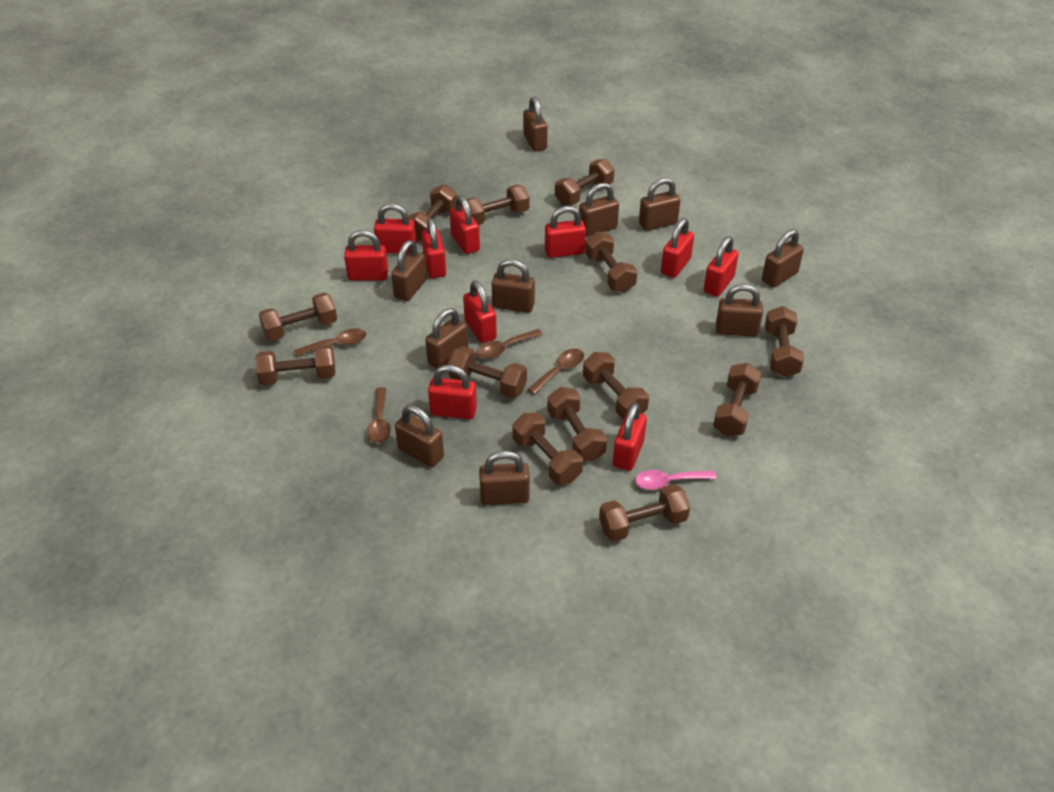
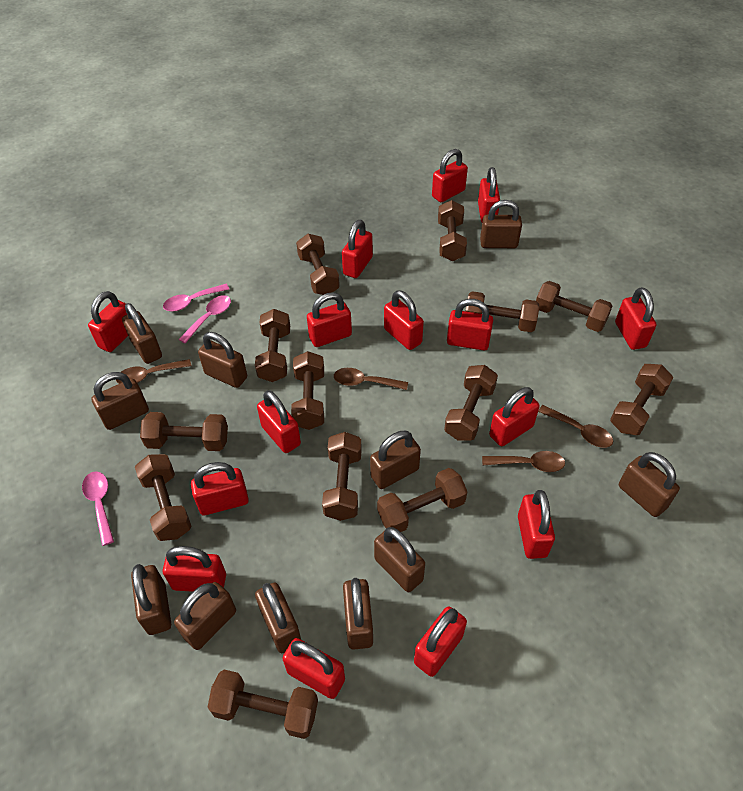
brown padlock: [391,240,427,301] [395,405,444,467] [425,308,468,369] [479,450,530,505] [492,259,535,313] [523,97,548,151] [579,183,619,236] [639,178,681,231] [716,284,763,337] [762,229,804,288] = 10 -> [91,372,149,430] [122,303,162,364] [131,564,171,635] [174,582,236,650] [198,332,247,388] [255,583,301,653] [343,578,373,650] [370,431,421,489] [374,527,425,592] [480,200,522,248] [619,452,680,517] = 11
pink spoon: [635,470,716,490] = 1 -> [82,471,114,546] [163,284,229,312] [179,295,231,343] = 3
red padlock: [344,230,388,281] [374,203,416,254] [422,218,446,278] [428,365,477,419] [449,195,480,254] [463,281,497,343] [545,206,586,258] [613,402,647,471] [661,218,694,278] [704,236,739,297] = 10 -> [88,291,128,352] [163,546,226,592] [191,462,249,515] [257,390,301,453] [282,638,345,699] [307,292,352,347] [342,220,373,278] [384,290,424,350] [414,606,467,677] [432,149,468,202] [447,299,493,350] [478,167,500,222] [489,387,540,446] [518,490,555,559] [615,287,657,350] = 15

